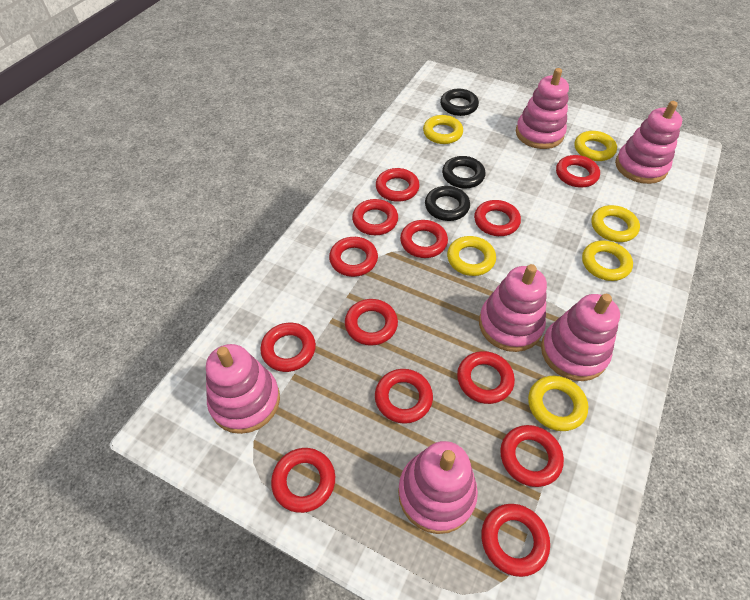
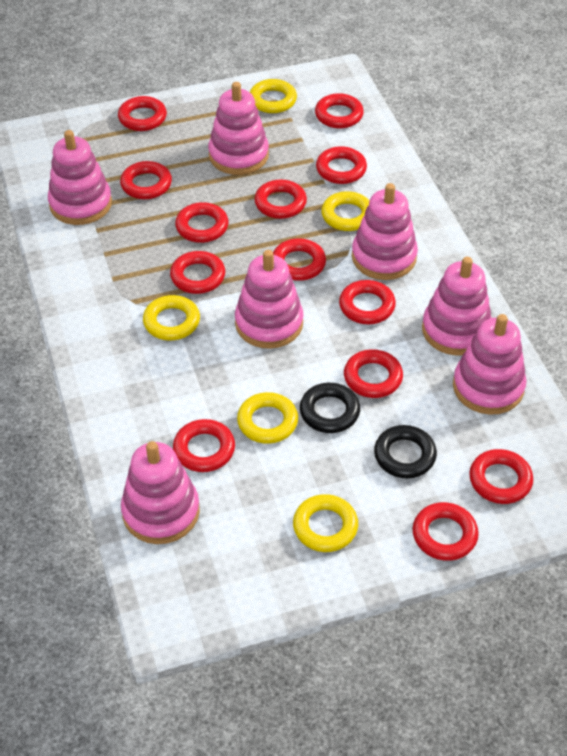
black ring: [425,186,470,221] [440,89,479,116] [442,156,486,189] = 3 -> [300,383,360,433] [374,425,437,478] = 2
pink stacking toy: [206,344,280,434] [398,441,478,534] [479,264,547,352] [516,68,569,149] [541,294,620,381] [615,101,682,184] = 6 -> [48,130,112,225] [121,441,200,544] [208,82,269,175] [235,250,304,349] [352,183,418,280] [422,257,492,355] [453,314,526,415] = 7
yellow ring: [423,115,463,144] [447,236,496,276] [528,376,588,431] [574,131,617,161] [582,240,633,281] [591,205,640,242] = 6 -> [143,295,200,340] [237,392,298,444] [250,79,297,113] [293,494,358,552] [321,191,370,231] = 5

